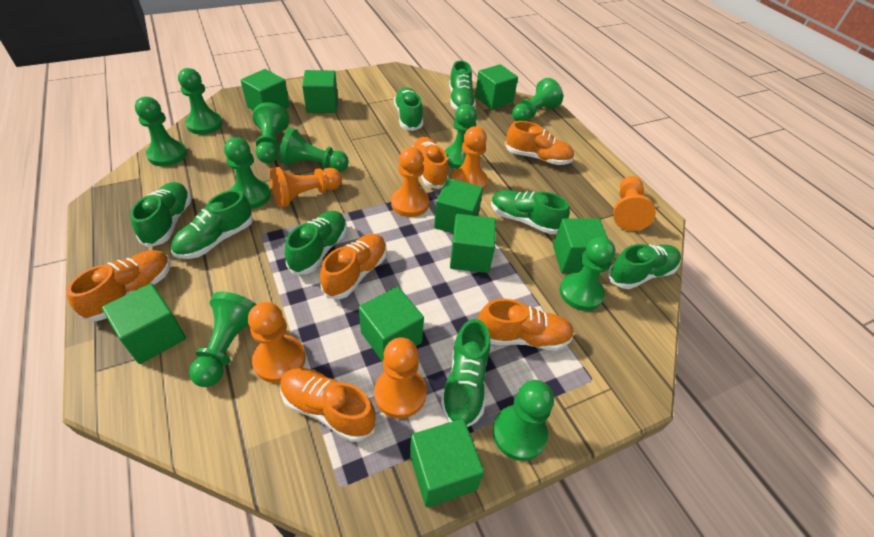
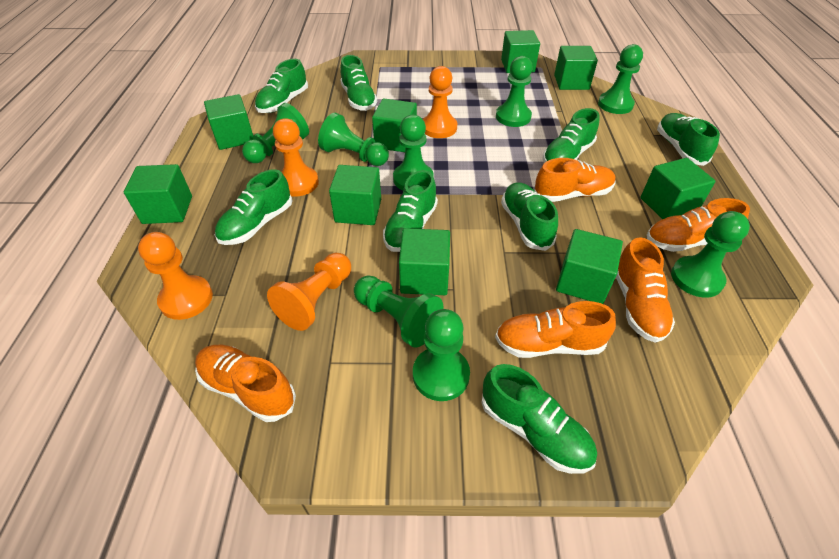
green pawn: [135,97,187,166] [178,68,223,135] [189,292,257,387] [224,137,271,209] [253,102,289,163] [279,128,349,172] [445,104,477,169] [492,380,554,461] [512,78,563,121] [559,237,615,311] = 10 -> [242,103,309,163] [318,113,389,166] [354,276,444,348] [393,115,434,190] [413,309,470,401] [496,56,533,127] [598,44,643,114] [671,211,750,298] = 8
orange pawn: [248,302,306,383] [270,167,342,208] [374,338,427,419] [391,147,429,217] [451,126,488,190] [613,176,656,231] = 6 -> [138,232,213,320] [267,253,351,331] [273,118,319,197] [423,66,457,138] = 4
orange shoe: [67,250,171,321] [280,368,376,442] [320,234,387,299] [412,137,449,189] [478,299,574,351] [505,121,574,165] = 6 -> [195,345,296,422] [495,301,616,358] [534,158,616,202] [616,237,675,343] [647,198,750,252] = 5

